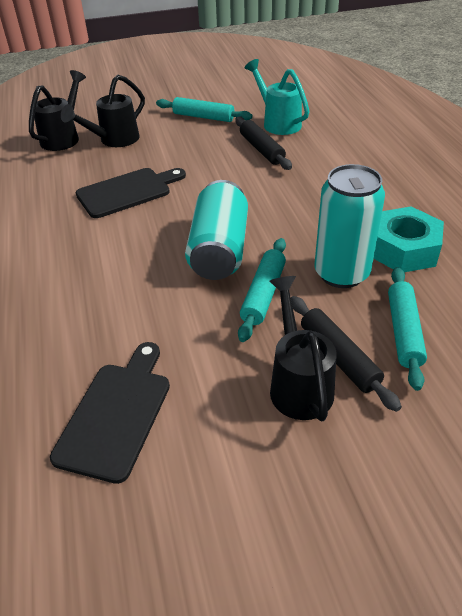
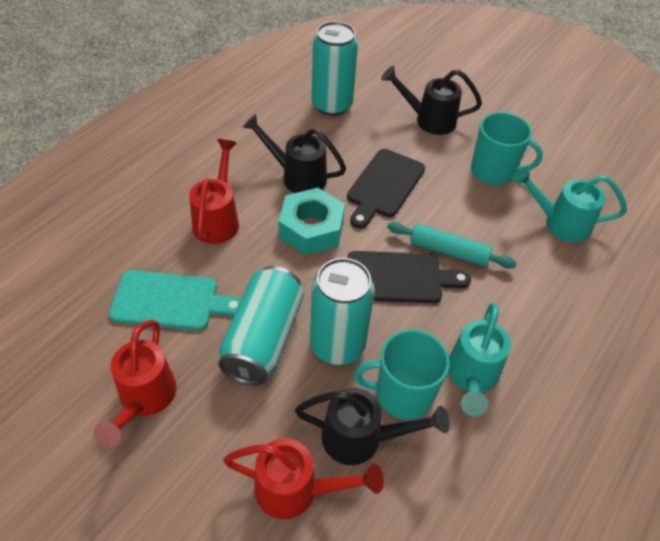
black rolling pin: [235,117,292,170] [291,296,402,412] = 2 -> none = 0
red watering can: none = 0 -> [93,320,177,448] [189,139,239,244] [223,438,384,519] = 3
turquoise can: [185,180,248,280] [314,164,385,288] = 2 -> [218,266,304,386] [310,258,375,365] [311,21,358,116] = 3
turquoise cutting board: none = 0 -> [109,270,241,331] = 1
turquoise mug: none = 0 -> [354,330,449,420] [471,112,543,185] = 2
turquoise rolling pin: [156,97,252,122] [238,238,286,342] [388,267,427,391] = 3 -> [387,222,517,268] = 1
turquoise watering can: [244,59,310,135] = 1 -> [448,303,511,416] [512,166,627,243] = 2

